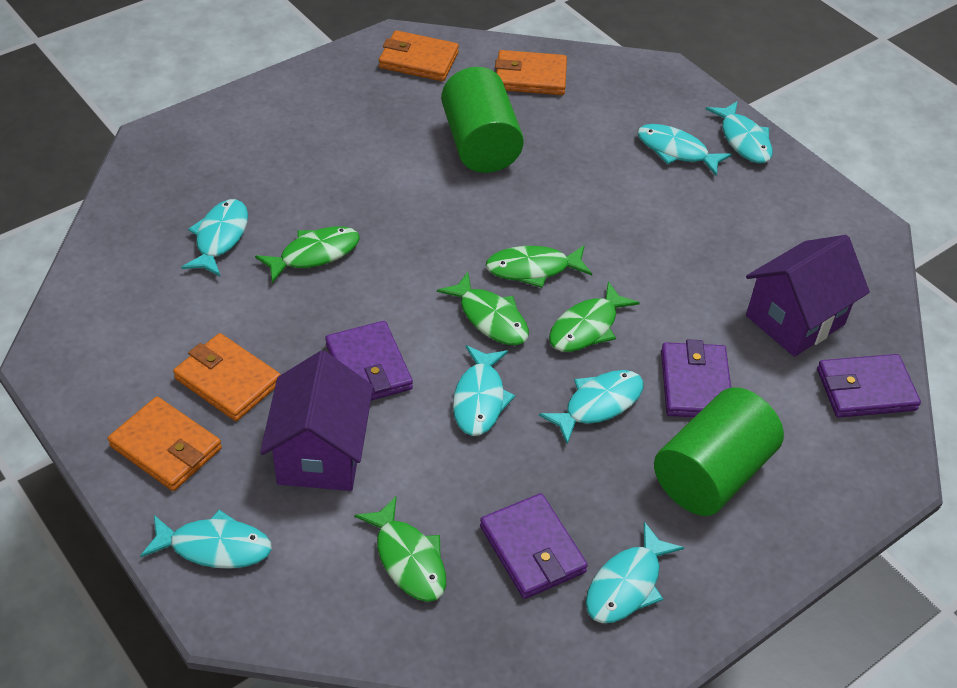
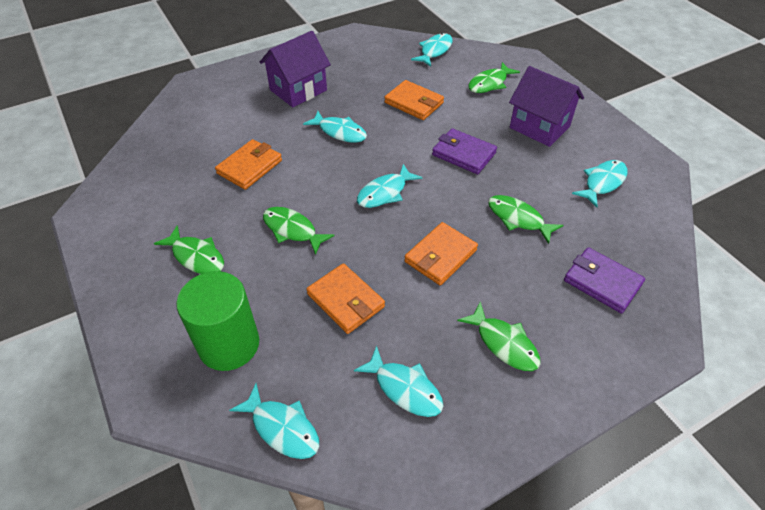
green cylinder: [441,67,524,173] [654,387,784,516] = 2 -> [176,271,259,371] = 1
purple wallet: [325,321,413,401] [480,493,588,599] [661,339,731,417] [817,354,921,418] = 4 -> [432,128,497,174] [564,247,645,313] = 2
turquoise fish: [140,510,272,569] [181,199,248,276] [453,345,515,436] [539,370,644,444] [586,522,684,623] [637,124,732,176] [706,101,773,163] = 7 -> [229,383,319,459] [303,111,367,143] [354,346,443,417] [357,164,423,208] [411,33,453,67] [572,160,628,207] = 6

